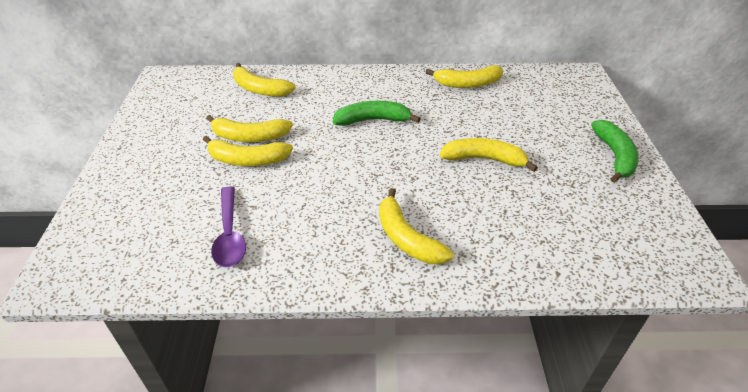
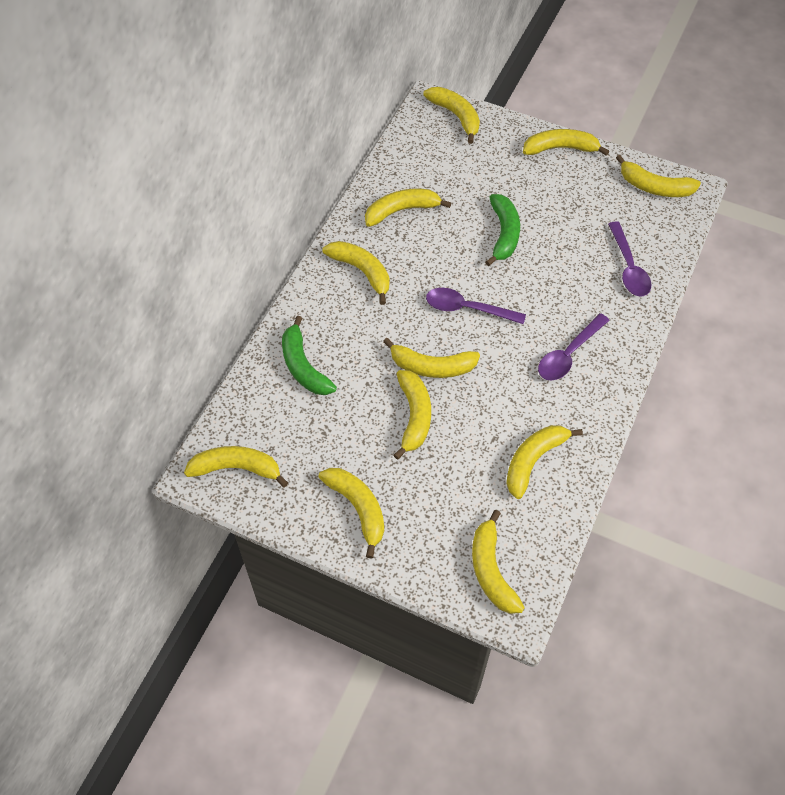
purple spoon: [211,186,246,267] = 1 -> [426,288,526,324] [538,313,610,380] [608,221,651,296] = 3
yellow banana: [203,136,293,166] [206,115,293,142] [233,63,296,97] [379,188,454,264] [426,65,503,88] [440,138,538,172] = 6 -> [184,446,288,488] [318,468,384,559] [322,241,389,305] [365,189,451,227] [383,338,480,378] [394,370,431,460] [423,87,480,144] [472,510,525,614] [506,425,583,499] [523,129,609,156] [616,155,701,197] = 11

